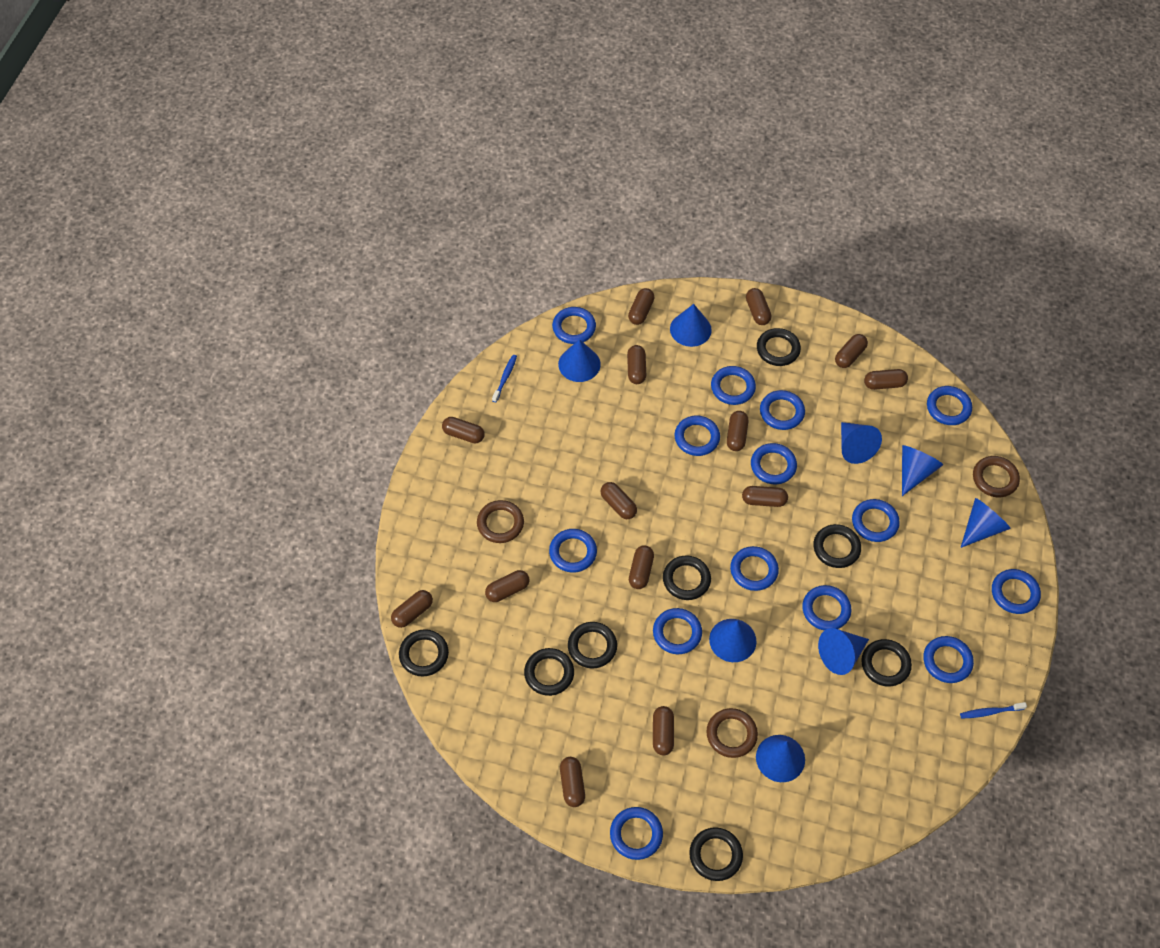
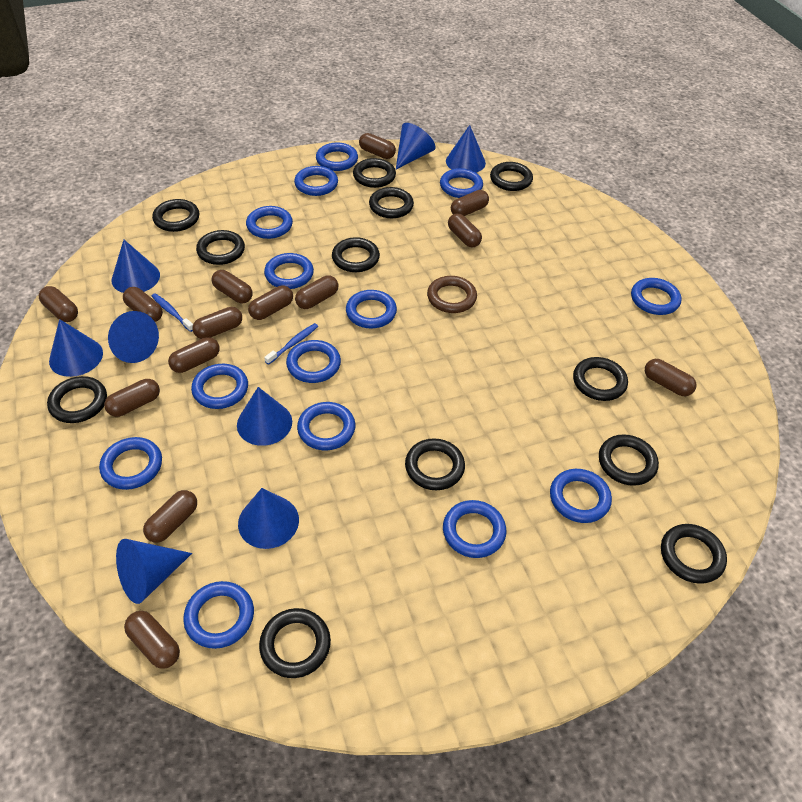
black ring: [399,629,449,677] [524,648,574,696] [568,622,617,668] [663,556,711,600] [689,827,743,881] [757,328,801,366] [813,524,861,568] [861,639,912,686] = 8 -> [47,376,107,423] [152,199,199,232] [196,230,245,265] [259,608,331,678] [332,237,380,272] [353,158,396,188] [369,187,414,218] [405,438,465,490] [490,162,533,191] [573,357,628,401] [599,434,659,486] [661,524,727,584] = 12
brown ring: [477,500,524,543] [706,708,758,758] [973,456,1020,497] = 3 -> [427,276,477,313] = 1

